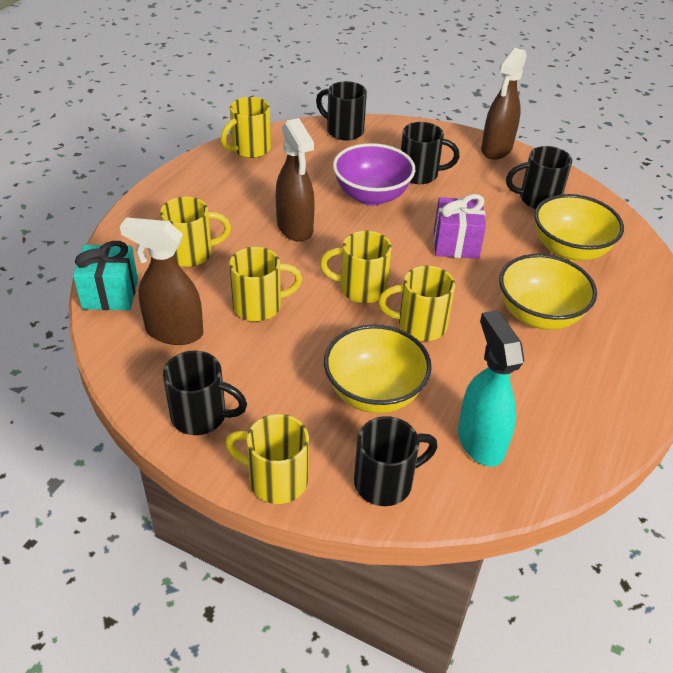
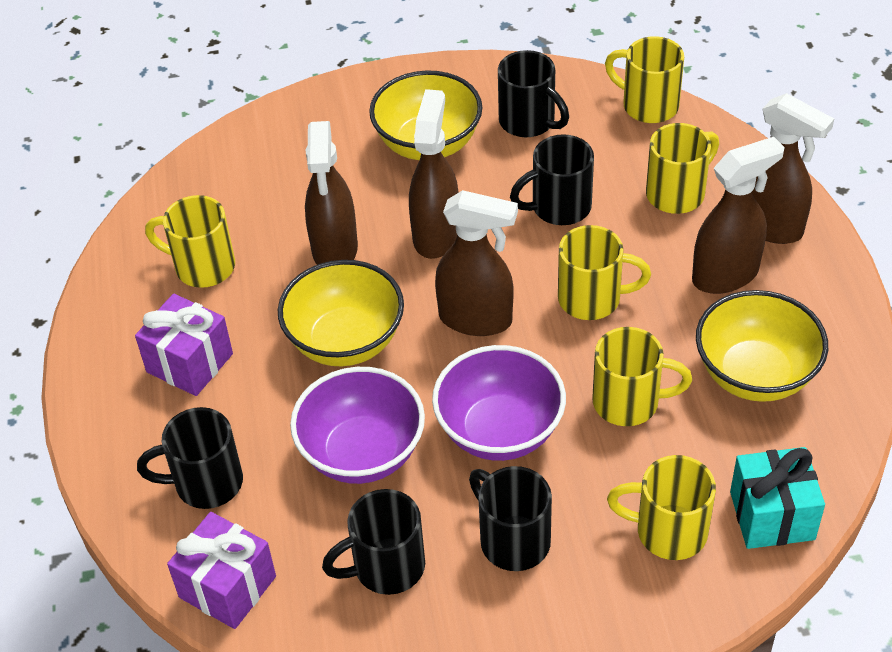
brown spray bottle: [120,217,203,345] [276,118,315,242] [481,48,527,160] = 3 -> [305,121,358,265] [409,89,459,259] [435,190,518,336] [692,137,785,294] [752,93,834,244] = 5
purple bowl: [333,143,415,206] = 1 -> [290,367,425,484] [432,345,566,461] = 2
purple gift: [434,194,486,259] = 1 -> [135,294,233,396] [167,512,276,629] = 2
turquoise spray bottle: [458,310,525,467] = 1 -> none = 0

